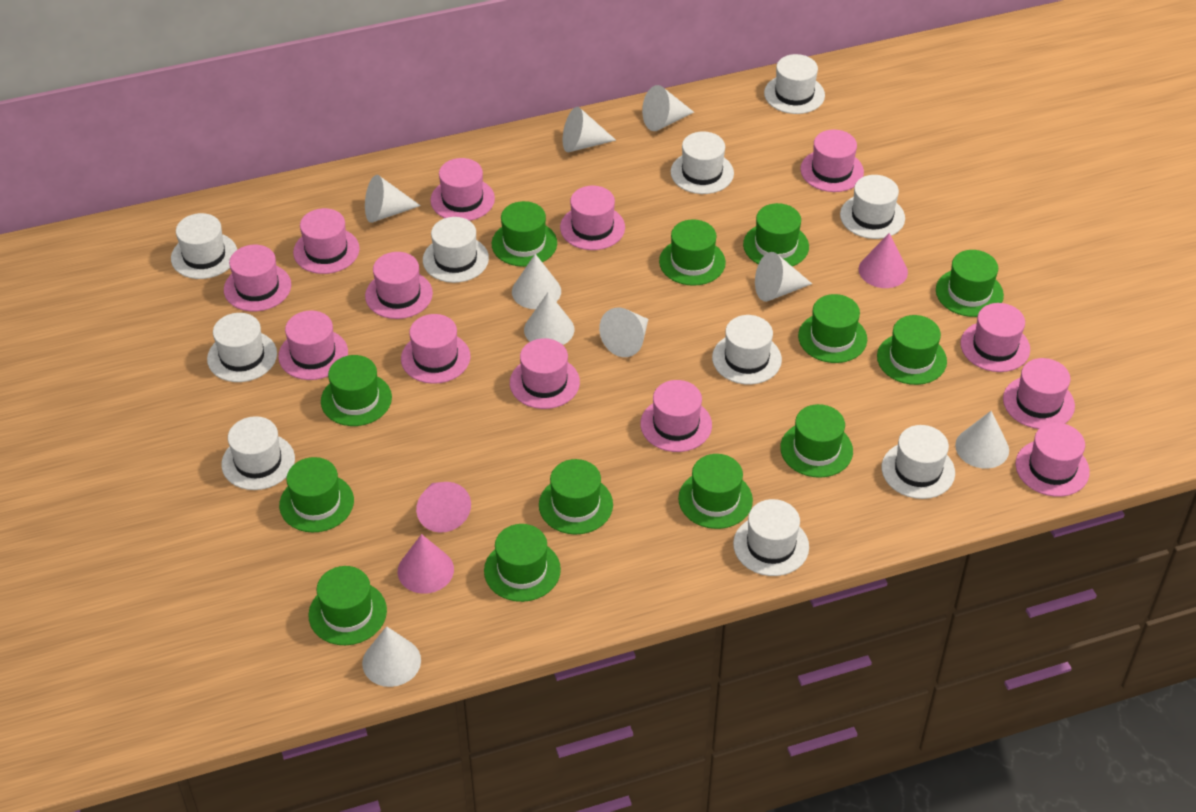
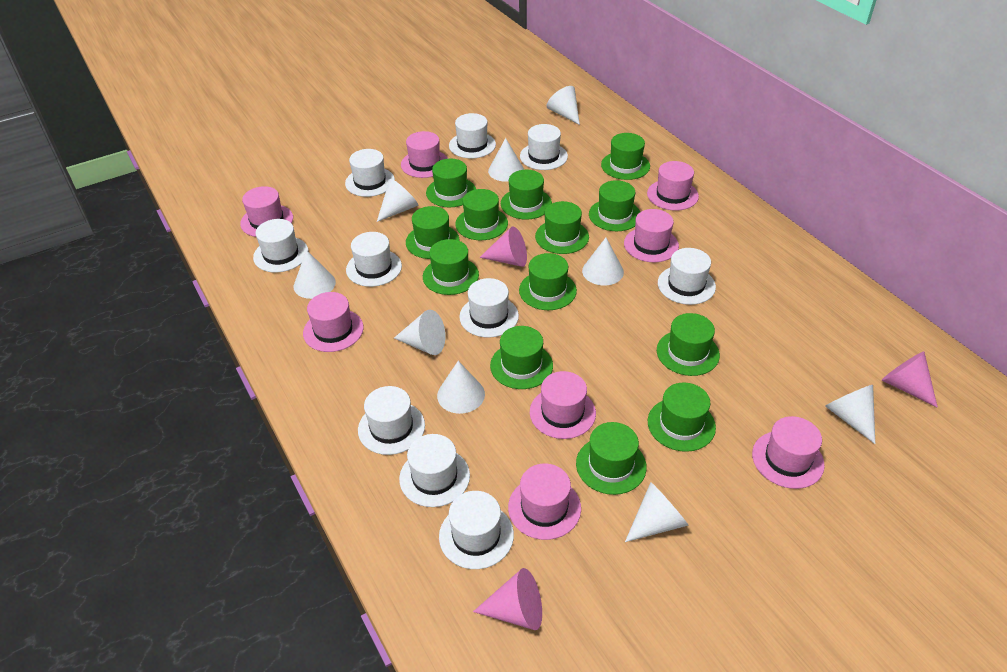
pink hat: [224,245,291,311] [278,311,348,380] [293,208,360,274] [365,252,433,319] [401,314,470,384] [430,158,495,221] [510,338,580,409] [560,186,625,250] [640,380,712,452] [800,130,864,192] [960,303,1030,372] [1003,358,1075,429] [1015,423,1090,497] = 13 -> [240,186,293,237] [303,292,364,352] [401,131,448,178] [508,464,581,540] [530,371,596,439] [624,209,679,262] [647,161,699,211] [752,416,825,489] = 8

